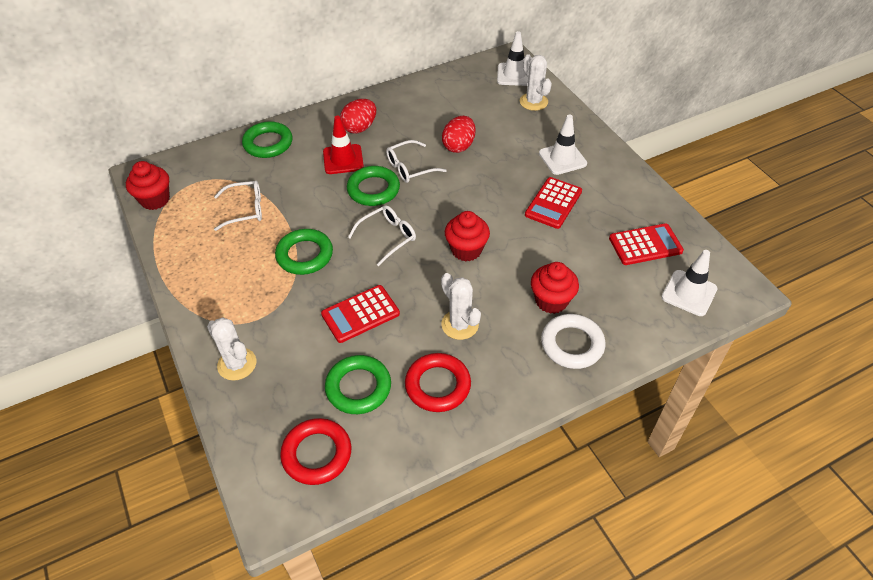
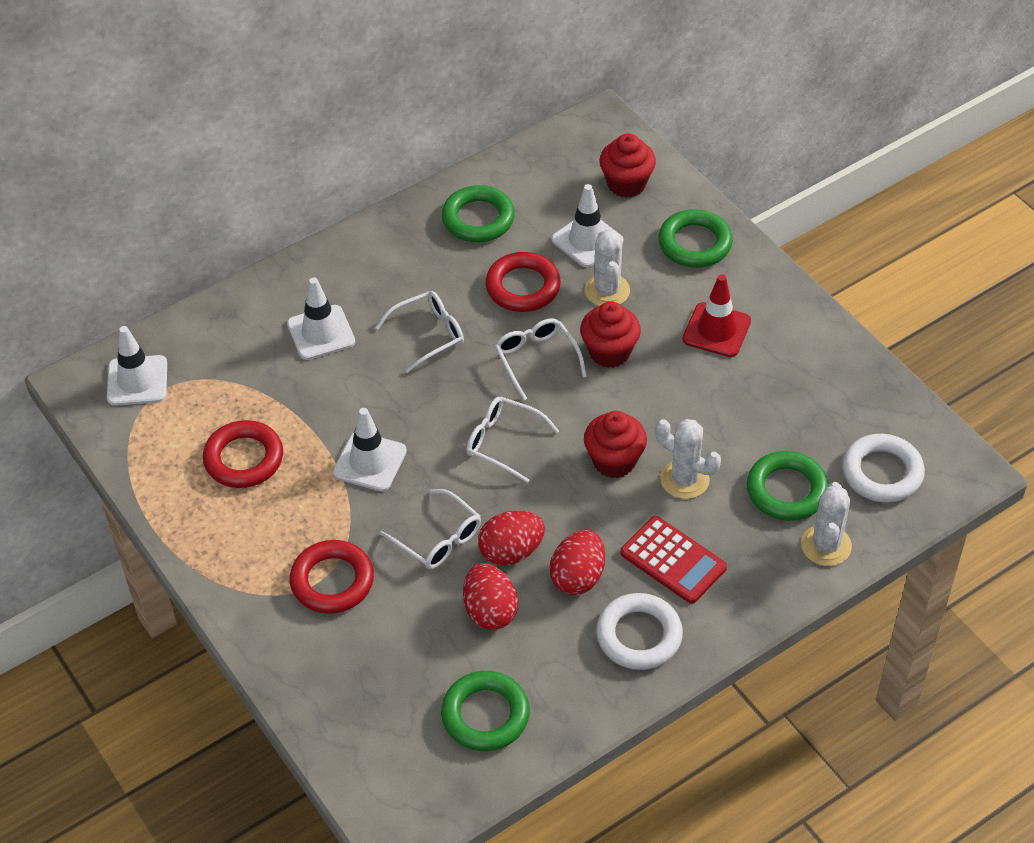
red calculator: [321,285,400,343] [525,177,582,229] [609,223,684,265] = 3 -> [620,516,727,604] = 1
red egg: [340,99,376,134] [442,116,476,153] = 2 -> [463,563,518,630] [478,510,545,566] [549,530,605,595] = 3
red ring: [280,418,352,485] [405,353,471,412] = 2 -> [203,420,283,488] [290,540,374,614] [485,252,561,312] = 3
white glasses: [214,181,262,231] [348,205,416,266] [386,140,447,183] = 3 -> [375,291,464,373] [380,489,481,569] [466,397,559,483] [495,318,587,401] = 4
white ring: [541,314,606,369] = 1 -> [596,593,683,670] [843,434,925,503] = 2
white traffic cone: [497,31,528,86] [539,114,587,175] [662,250,718,316] = 3 -> [107,326,167,406] [287,277,355,360] [333,408,407,492] [551,184,623,267] = 4

